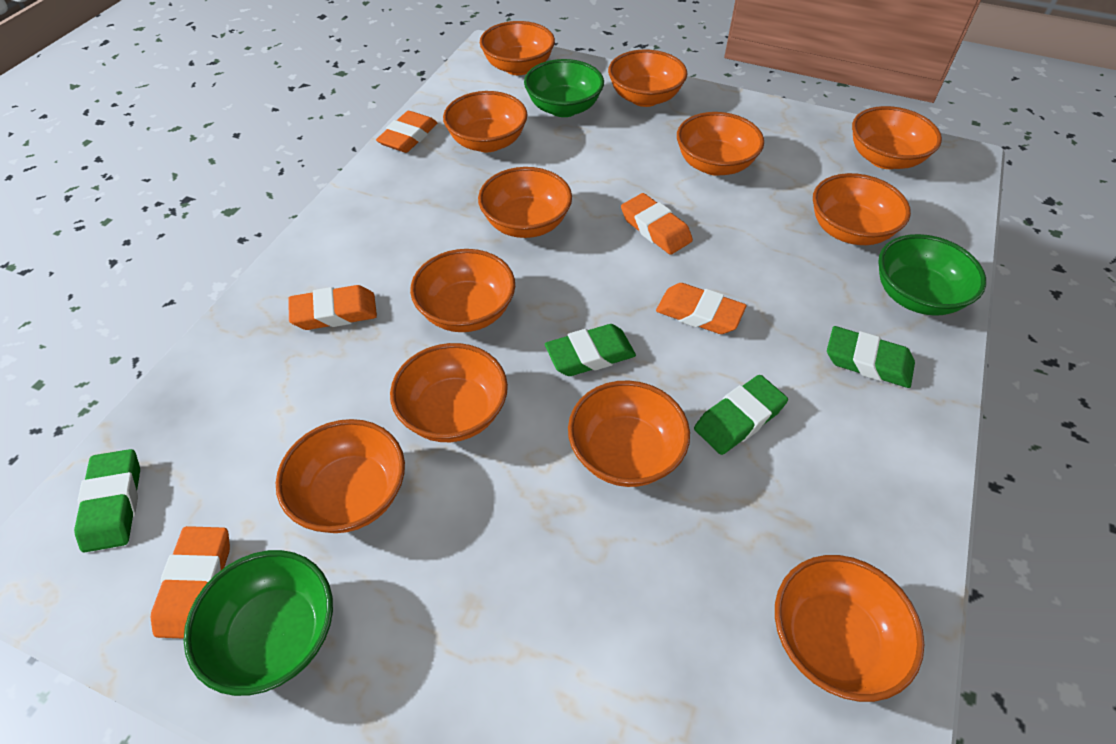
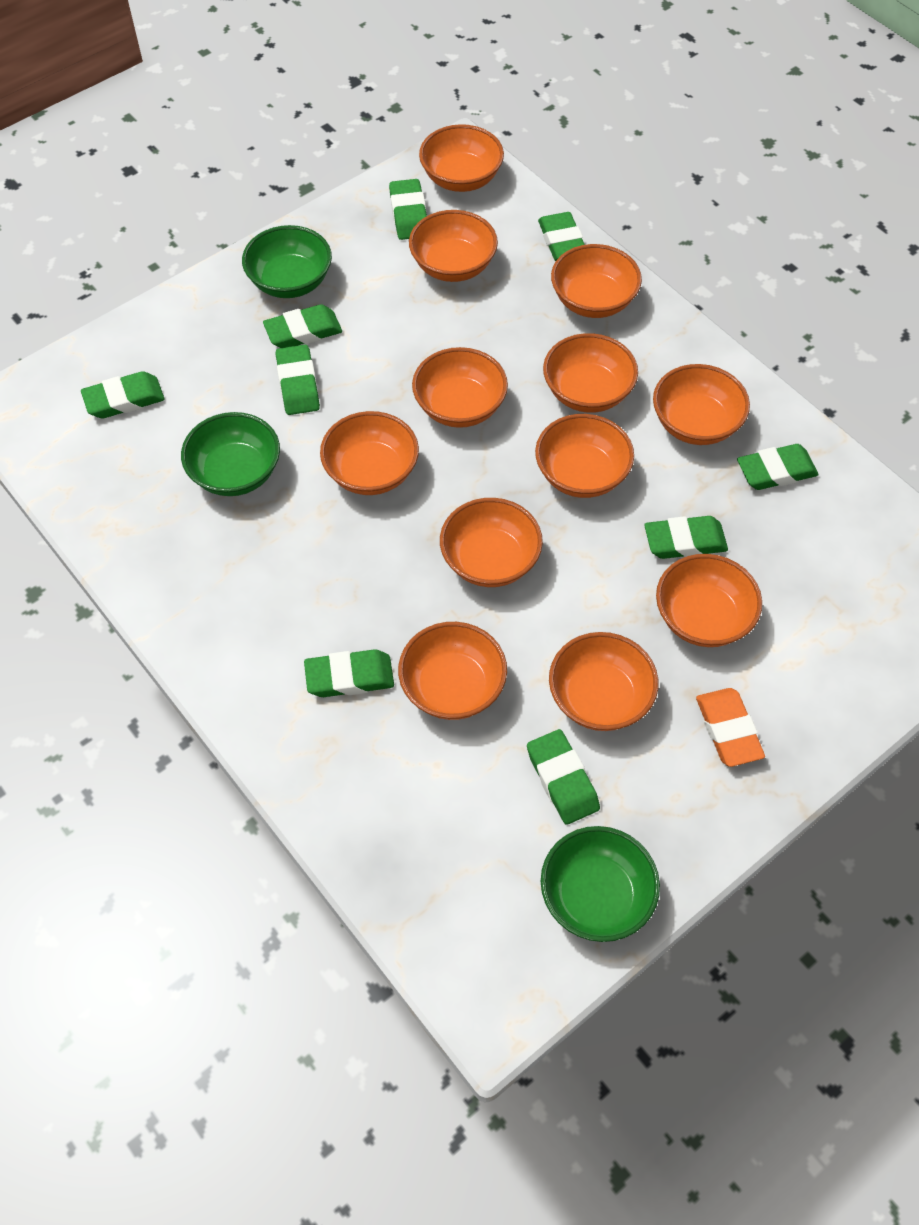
green eraser: [74,449,140,552] [545,324,636,376] [694,375,788,455] [827,326,915,388] = 4 -> [81,371,165,419] [263,304,342,348] [276,345,320,415] [304,649,394,697] [389,179,427,240] [527,729,600,825] [538,212,585,261] [644,516,728,559] [737,444,819,490] = 9
orange eraser: [151,526,230,639] [288,285,377,330] [376,111,437,153] [621,193,693,255] [656,283,746,334] = 5 -> [696,688,765,767] = 1

